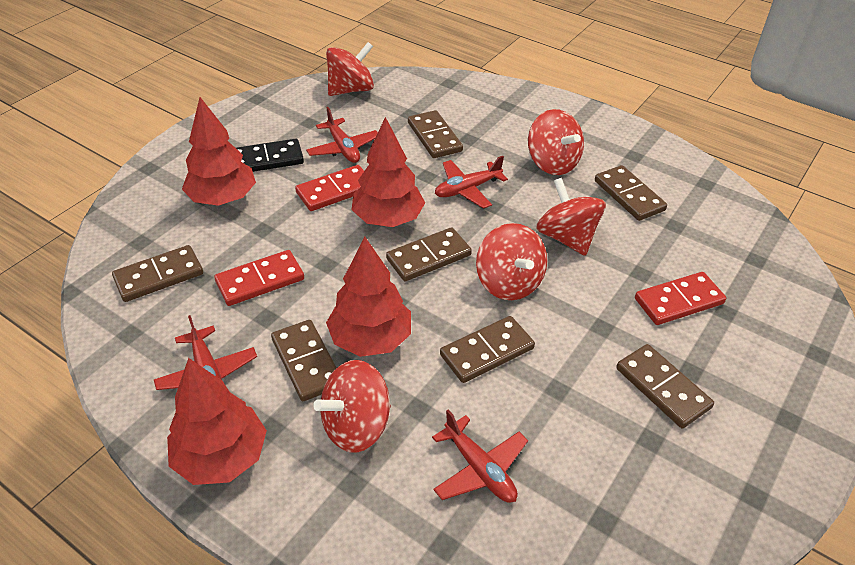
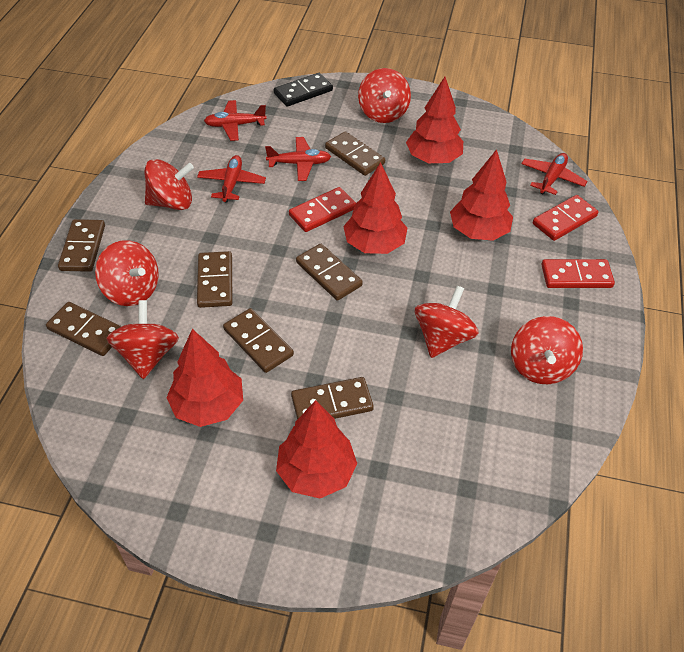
red spinning top: [313,360,391,453] [326,42,374,96] [476,223,547,300] [528,109,584,175] [536,178,606,256] = 5 -> [95,240,159,306] [106,300,179,379] [145,159,194,210] [358,68,411,123] [415,286,479,358] [511,316,583,384] = 6
red tree: [167,358,267,485] [182,97,256,206] [326,237,411,357] [352,117,425,227] = 4 -> [166,329,243,427] [276,400,357,498] [343,162,407,254] [406,77,463,163] [450,149,513,241] = 5

